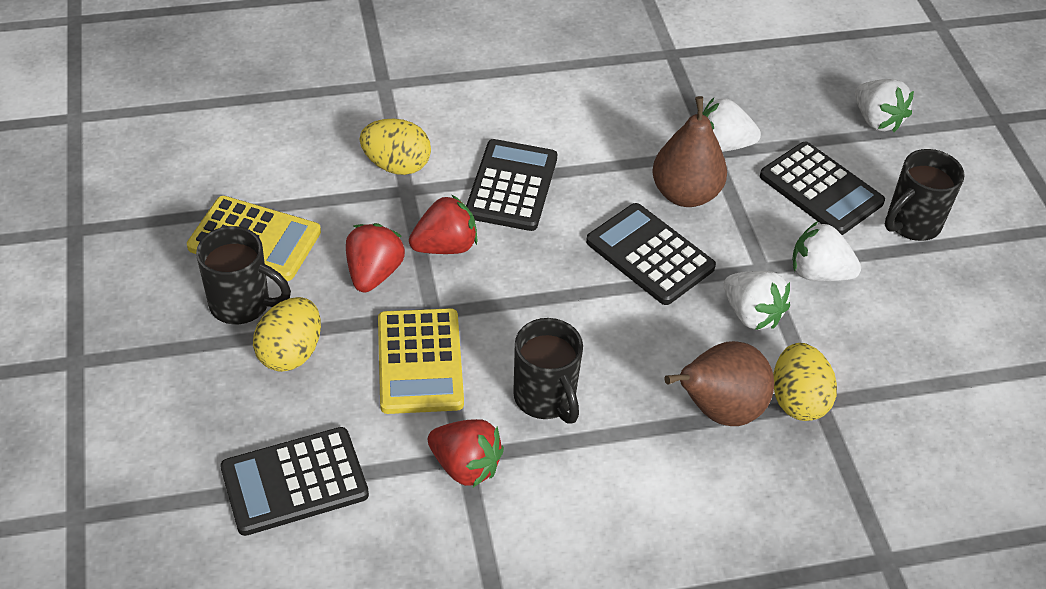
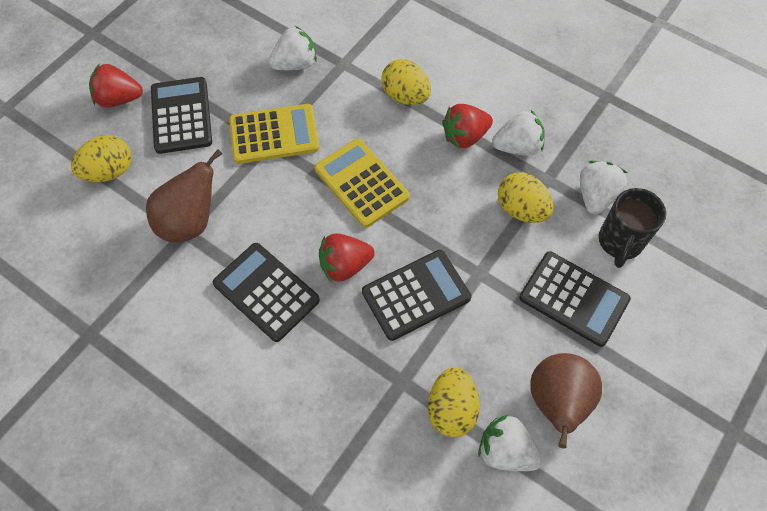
black mug: [196,226,291,324] [513,318,583,424] [885,149,965,241] = 3 -> [599,188,666,268] = 1
yellow egg: [253,297,321,372] [360,118,431,175] [773,343,837,421] = 3 -> [71,135,131,182] [381,59,431,105] [428,367,480,437] [498,172,553,223] = 4

